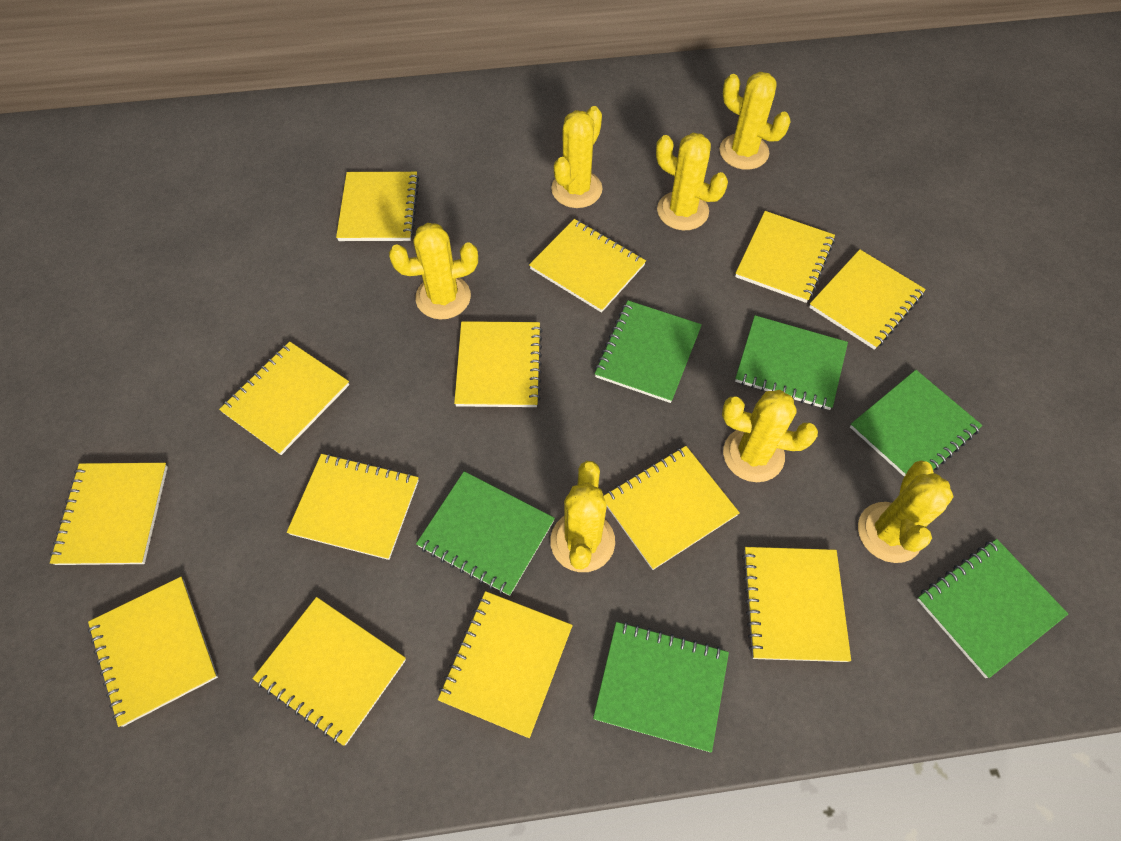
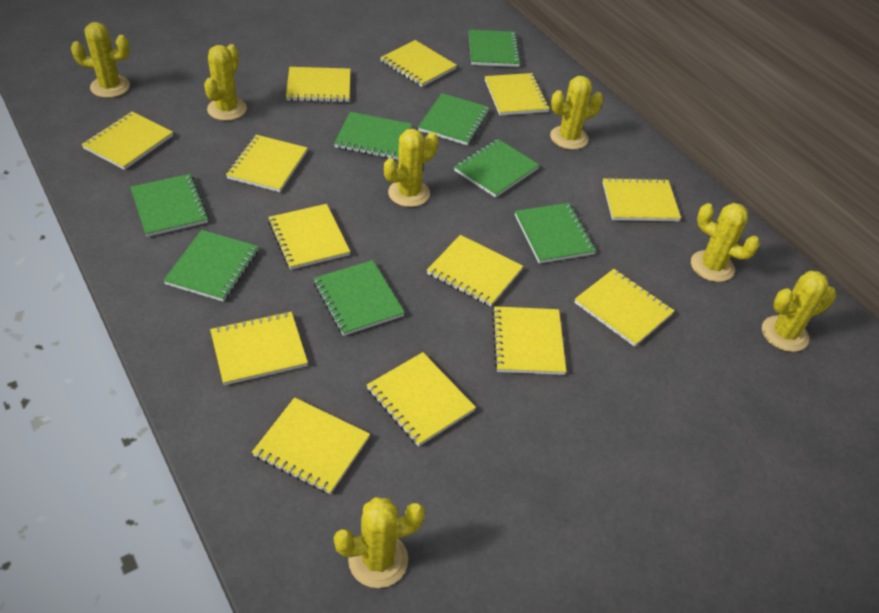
green notebook: [416,471,555,596] [593,622,729,752] [595,300,702,403] [735,315,848,410] [850,370,982,477] [917,539,1068,678] = 6 -> [130,174,209,237] [163,230,259,302] [313,260,405,336] [334,112,412,160] [418,93,490,145] [454,139,539,198] [469,30,521,67] [515,203,596,263] = 8

